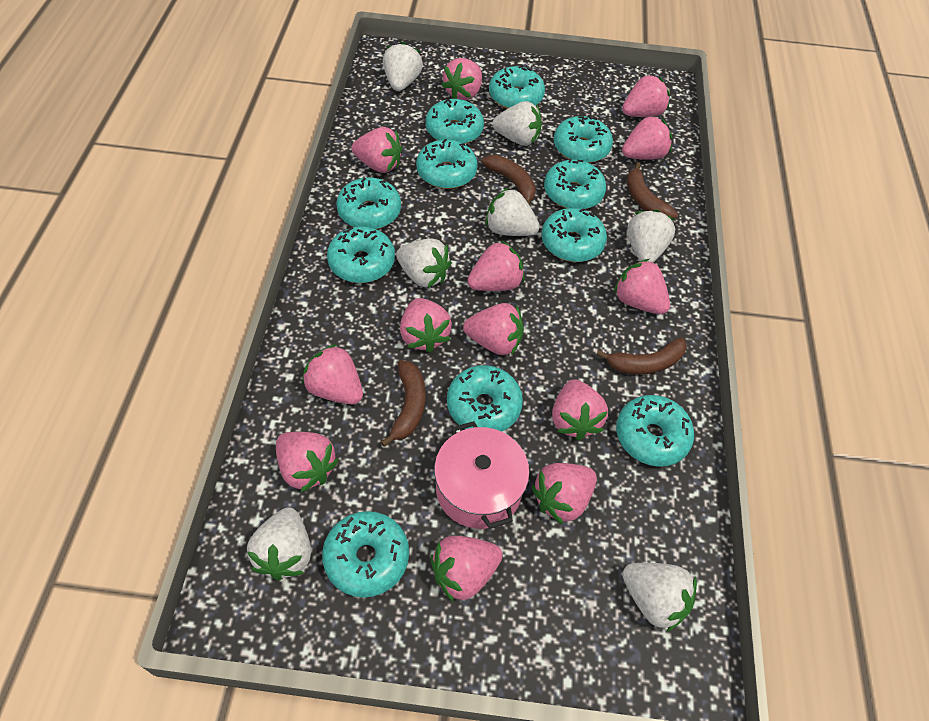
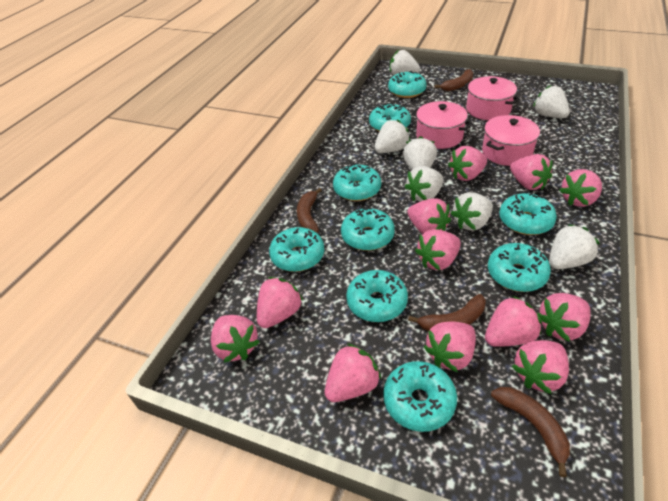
pink pot: [434,421,530,529] = 1 -> [412,101,472,149] [465,76,520,120] [482,115,540,166] = 3
pink strawberry: [276,432,339,493] [302,344,363,404] [351,127,402,173] [400,298,452,353] [430,536,502,602] [441,58,482,100] [463,303,523,355] [467,240,524,291] [531,463,597,525] [552,379,608,440] [614,259,670,314] [622,74,670,117] [622,115,672,160] = 13 -> [211,315,260,363] [257,277,303,328] [325,344,381,402] [407,198,451,234] [415,229,461,270] [424,322,476,372] [448,146,487,181] [485,296,542,347] [510,154,553,190] [512,340,569,394] [537,293,590,342] [559,169,602,207] = 12
turquoise donut: [322,511,409,598] [327,227,395,283] [336,177,401,229] [416,139,478,189] [426,99,484,144] [447,365,523,432] [489,65,545,109] [542,208,607,262] [544,158,606,209] [554,116,613,163] [616,395,694,467] = 11 -> [269,227,324,272] [333,164,381,201] [341,207,395,251] [346,270,408,322] [369,103,411,131] [383,361,457,432] [388,71,427,98] [488,243,551,292] [499,193,557,235] = 9

